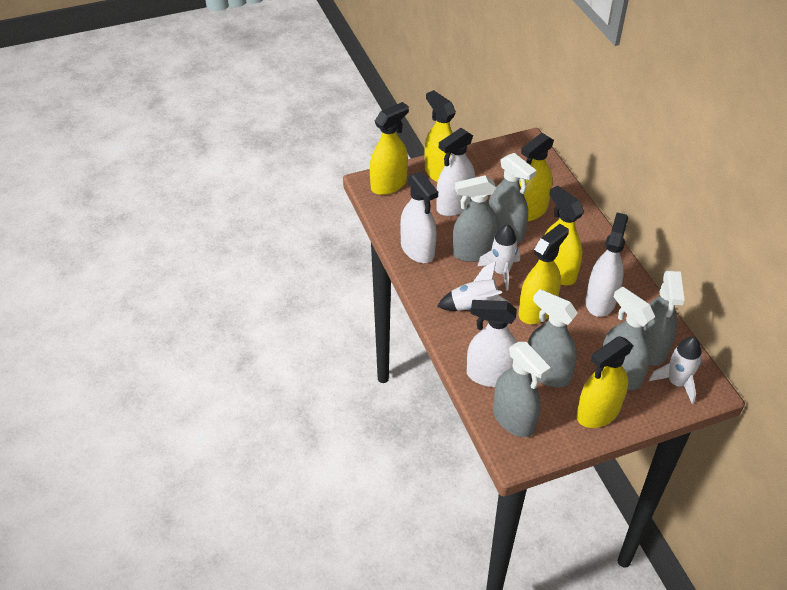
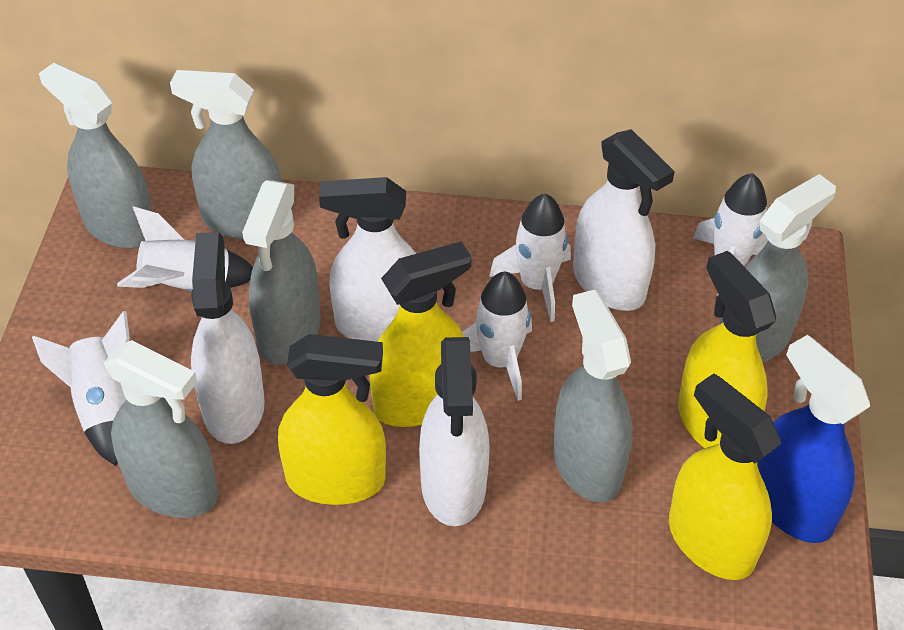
blue spray bottle: none = 0 -> [757,335,870,543] = 1
white rocket: [437,261,510,311] [478,224,520,291] [649,337,702,404] = 3 -> [32,311,130,466] [117,206,253,292] [462,272,532,401] [489,194,571,322] [693,173,768,296] = 5
yellow spray bottle: [370,102,409,195] [424,90,456,182] [519,133,554,221] [519,224,569,324] [545,186,584,285] [576,336,634,428] = 6 -> [278,334,386,505] [369,242,472,427] [669,373,781,580] [678,251,776,448] = 4

